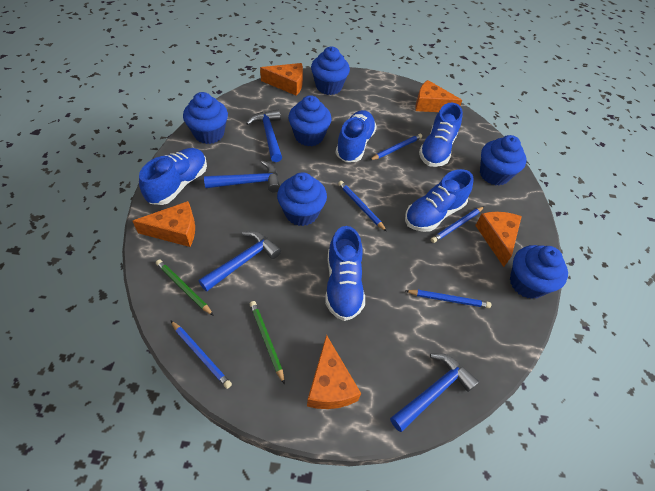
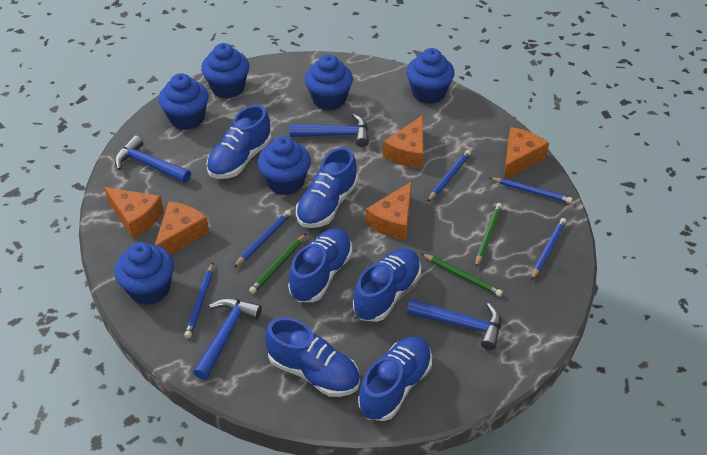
blue shoe: [139,148,207,205] [325,226,365,321] [336,110,377,162] [405,169,474,232] [419,102,463,167] = 5 -> [206,105,271,179] [265,317,360,397] [288,228,352,302] [296,147,358,228] [353,248,421,322] [358,336,432,421] = 6
green pencil: [156,259,214,316] [249,301,285,384] = 2 -> [249,234,306,294] [421,253,503,297] [475,203,502,267] = 3

